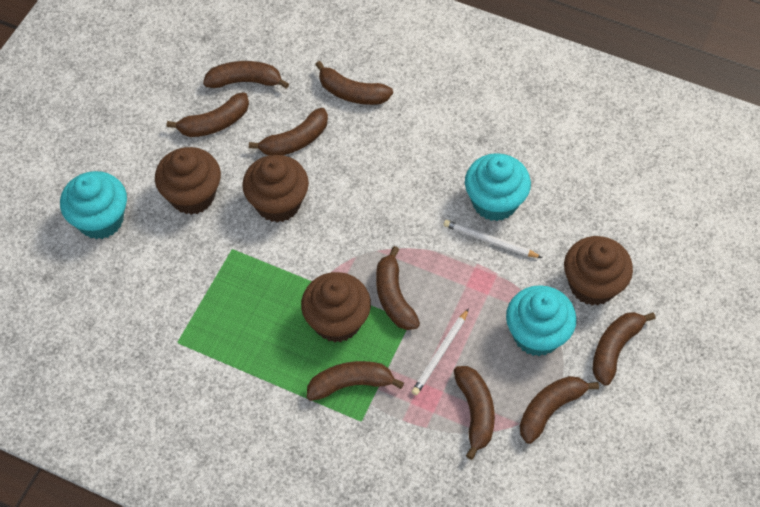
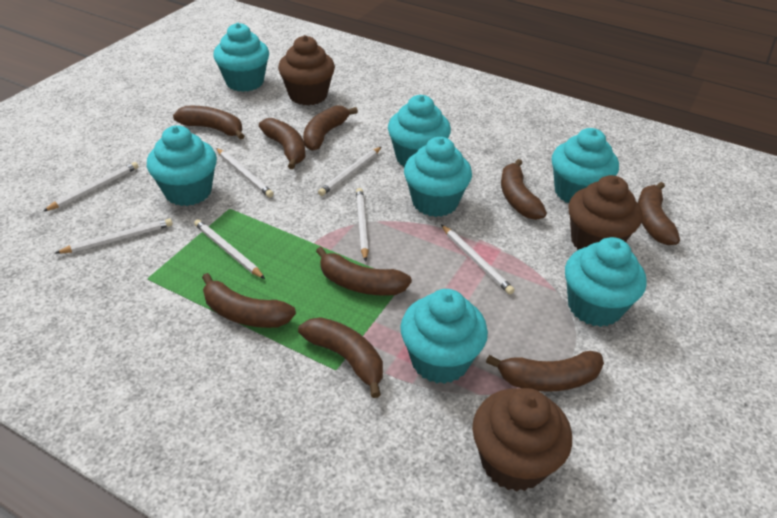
brown cupcake: [155,147,221,215] [242,155,309,223] [301,272,371,343] [564,236,633,305] = 4 -> [278,35,335,106] [472,388,572,492] [569,175,642,250] = 3
turquoise cupcake: [60,171,127,239] [465,153,531,221] [506,285,577,356] = 3 -> [147,125,217,206] [213,23,269,92] [388,95,451,167] [400,289,488,384] [404,137,472,217] [552,128,619,203] [565,237,647,327] = 7
white pencil: [411,308,469,395] [444,220,542,258] = 2 -> [43,162,139,211] [56,219,173,254] [194,219,265,279] [216,148,274,198] [318,147,381,196] [356,188,369,262] [441,225,515,294] = 7

